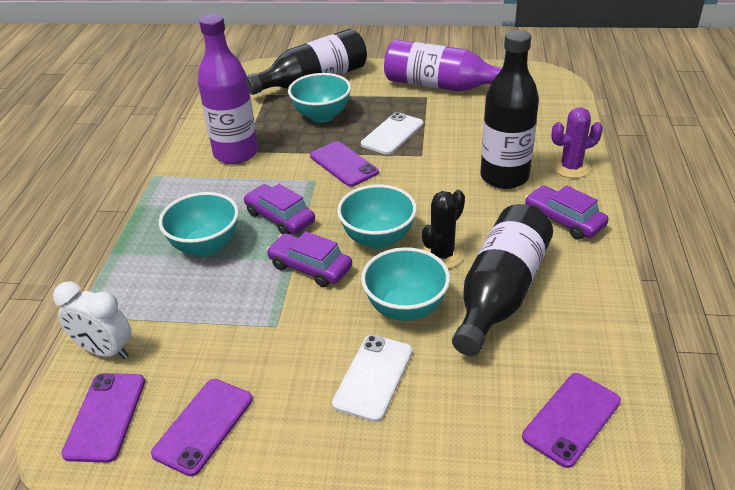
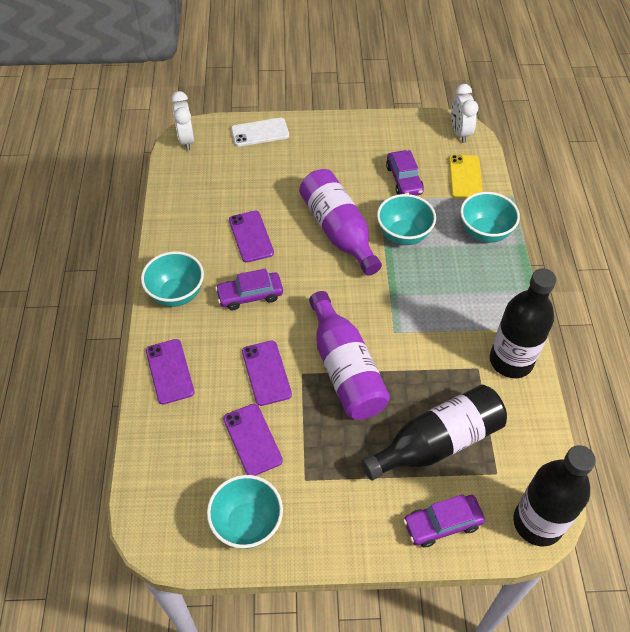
black cactus: [422,190,465,268] = 1 -> none = 0
purple cactus: [551,107,603,178] = 1 -> none = 0
white clock: [53,281,131,359] = 1 -> [171,91,194,151] [451,84,478,143] = 2
white phone: [332,335,413,422] [361,112,423,155] = 2 -> [231,118,289,147] = 1
yellow phone: none = 0 -> [449,155,483,199] = 1

